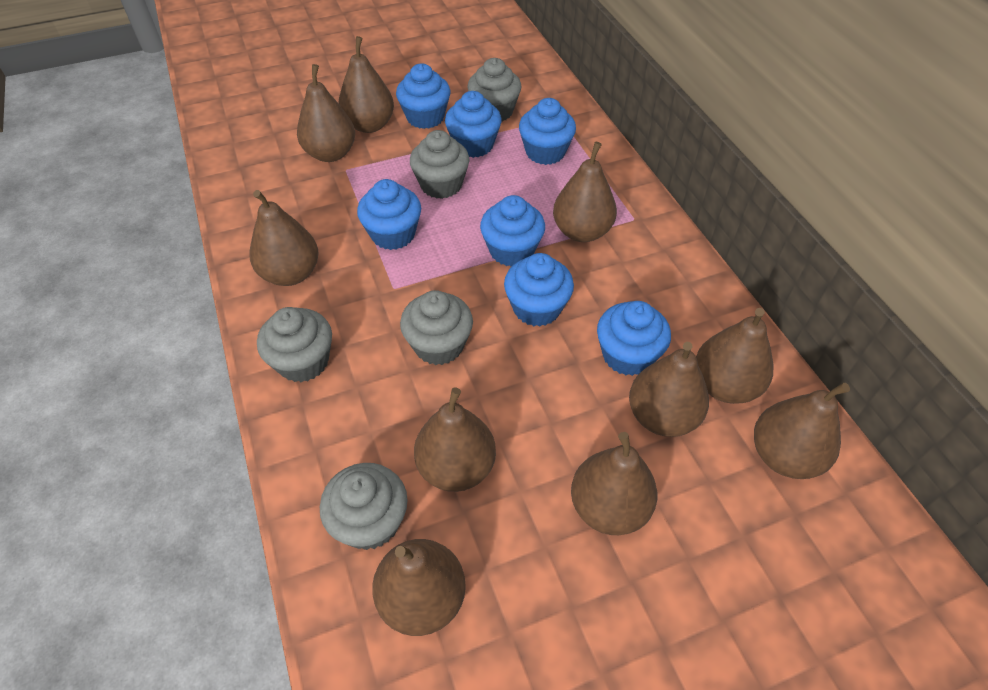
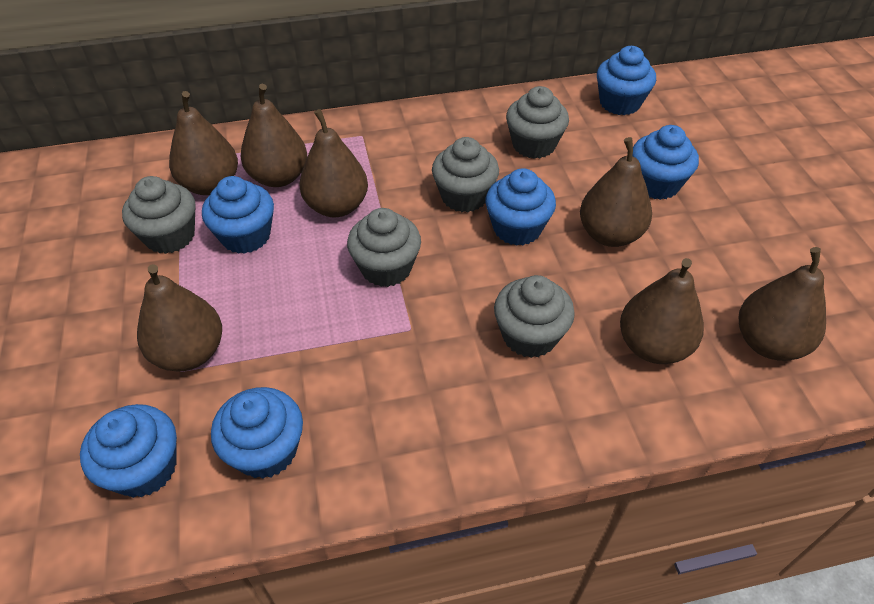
blue cupcake: [357,179,421,250] [396,64,450,129] [445,91,501,158] [480,195,545,267] [504,253,574,327] [519,98,576,165] [597,301,671,376] = 7 -> [80,404,177,498] [202,176,274,254] [211,387,303,479] [486,168,556,246] [597,46,656,115] [632,125,699,200] = 6
brown pear: [250,190,319,286] [297,64,355,162] [338,36,394,133] [372,539,466,636] [414,387,496,492] [553,142,617,242] [571,432,657,535] [629,342,709,437] [696,308,774,404] [754,383,850,479] = 10 -> [137,264,222,372] [169,91,238,195] [240,84,307,187] [299,109,368,217] [580,137,652,247] [620,258,704,364] [739,247,826,361] = 7

